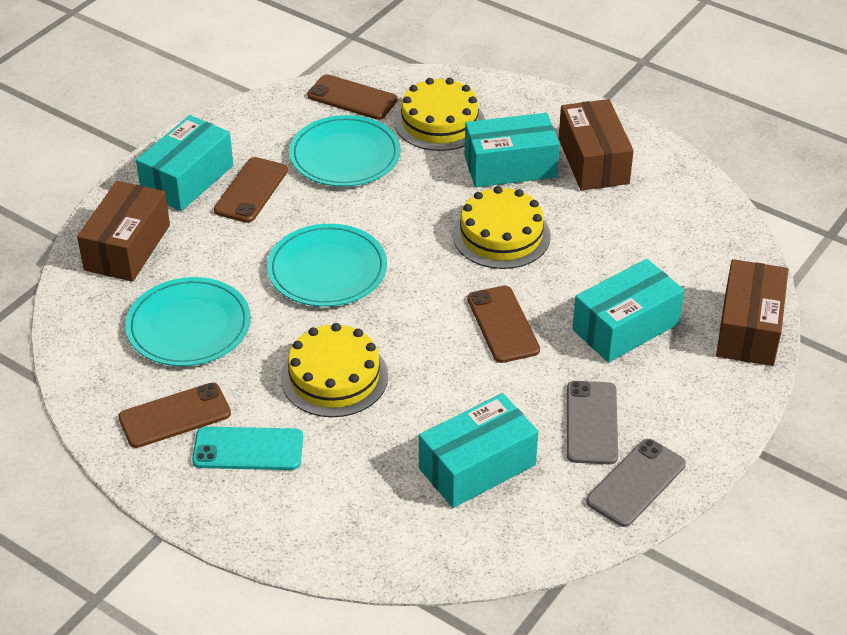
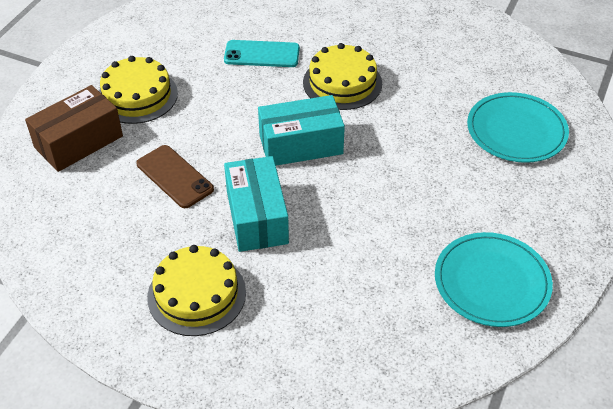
brown box: [77,181,170,282] [559,99,634,191] [716,259,789,366] = 3 -> [25,85,123,172] = 1
brown phone: [119,383,231,448] [214,157,288,223] [307,74,398,120] [467,286,540,363] = 4 -> [136,145,214,208] = 1
grey phone: [567,381,618,465] [586,439,686,527] = 2 -> none = 0
turquoise box: [136,115,233,211] [419,393,538,508] [465,113,560,187] [572,259,684,362] = 4 -> [224,156,289,252] [258,95,345,166] = 2
turquoise plate: [125,277,251,366] [267,224,387,307] [289,115,401,187] = 3 -> [435,232,553,327] [467,92,569,163] = 2

